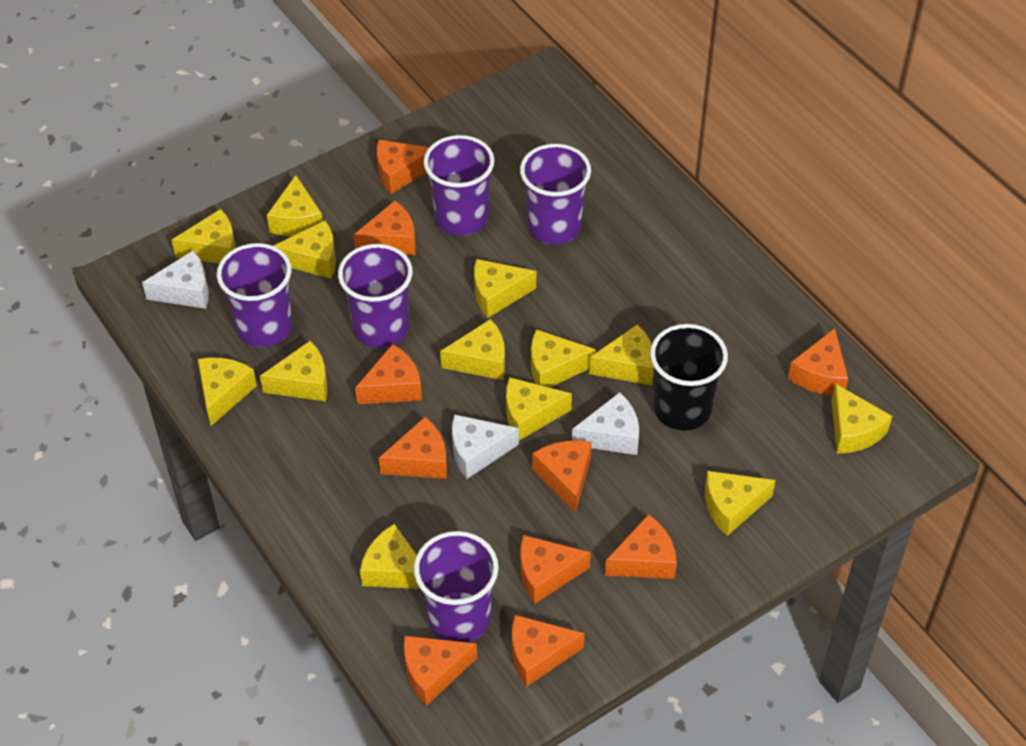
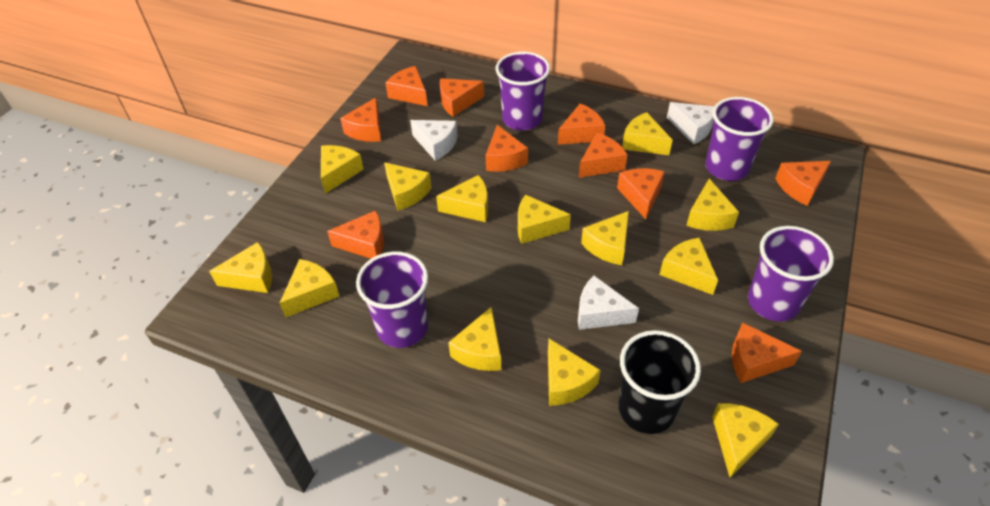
purple cup: [217,243,292,347] [338,244,413,348] [414,531,499,642] [423,135,495,236] [520,144,591,245] = 5 -> [356,251,428,348] [496,52,550,131] [705,97,774,181] [748,226,834,322] = 4

